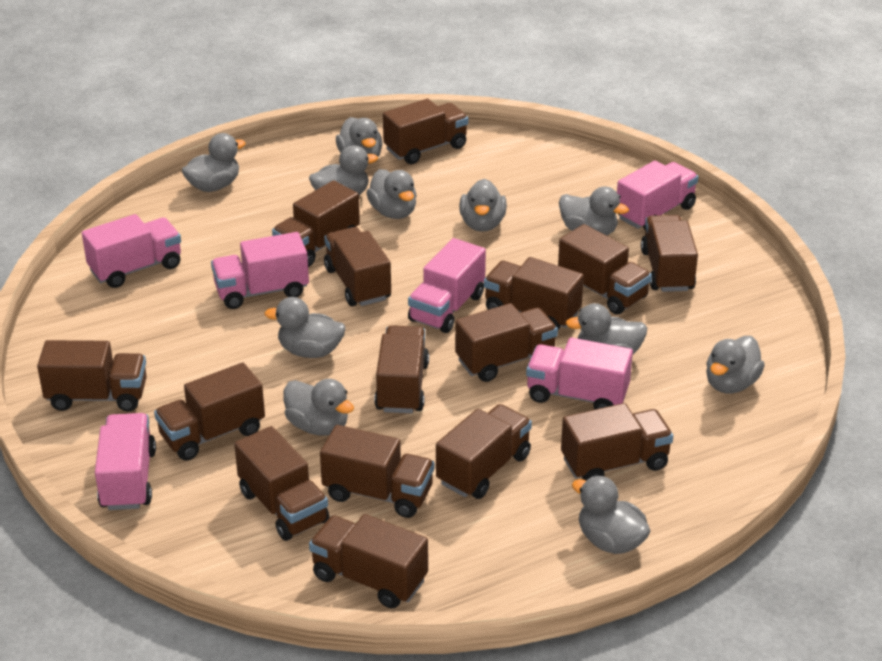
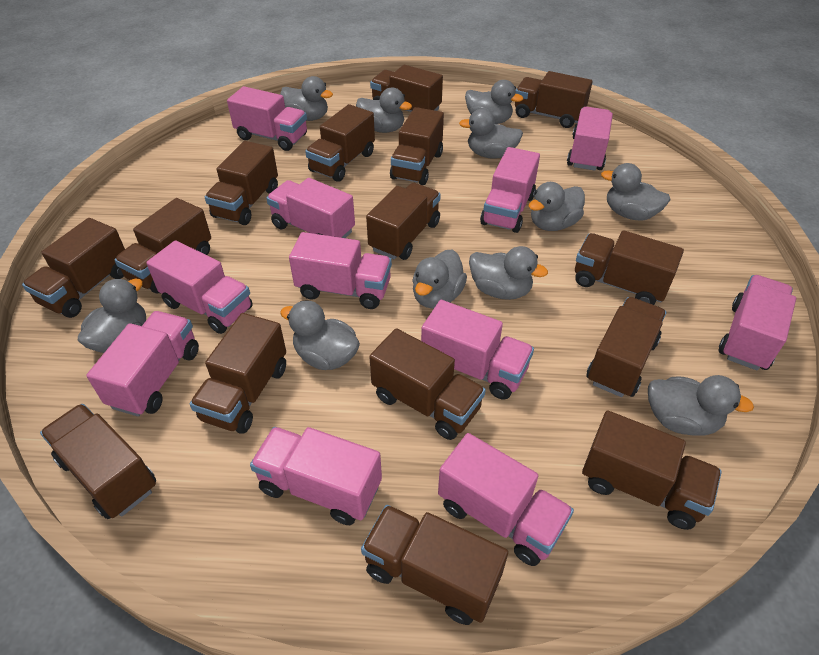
pink truck: [82,214,181,288] [95,413,156,510] [211,232,309,309] [408,238,486,333] [526,337,633,409] [617,161,699,231] = 6 -> [86,311,199,417] [146,240,253,334] [227,86,307,151] [250,427,382,525] [266,178,355,238] [289,232,392,309] [421,300,534,400] [438,433,574,566] [480,147,540,233] [567,107,613,171] [719,275,796,371] = 11

